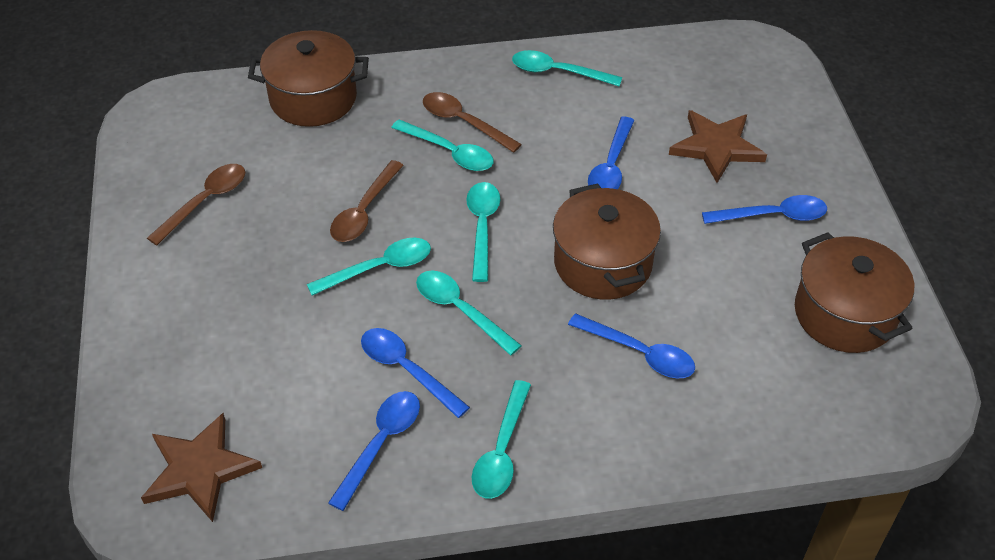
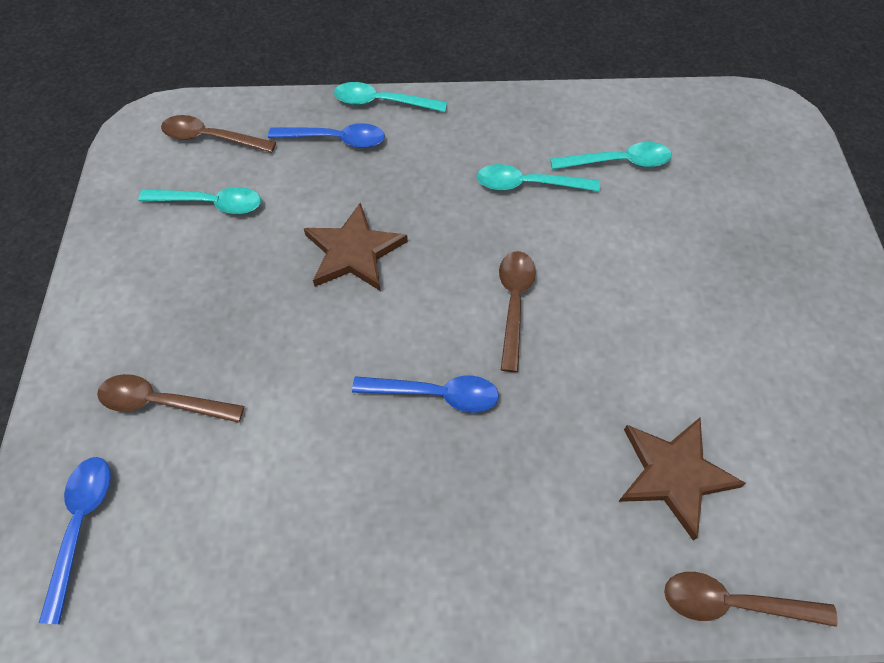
blue spoon: [328,391,420,511] [361,328,470,418] [568,313,695,379] [588,117,635,189] [702,195,827,224] = 5 -> [39,457,111,624] [268,123,385,148] [352,376,499,412] = 3
brown pot: [248,30,369,127] [553,183,661,300] [795,232,914,353] = 3 -> none = 0
brown spoon: [147,164,245,245] [330,160,404,242] [423,92,522,153] = 3 -> [97,374,244,423] [161,115,276,153] [499,251,536,372] [664,572,837,627] = 4
turquoise spoon: [307,238,431,295] [391,119,493,171] [416,270,522,355] [466,182,501,282] [472,380,531,499] [512,50,622,86] = 6 -> [138,187,261,214] [334,82,447,112] [477,164,600,191] [550,142,671,169] = 4

